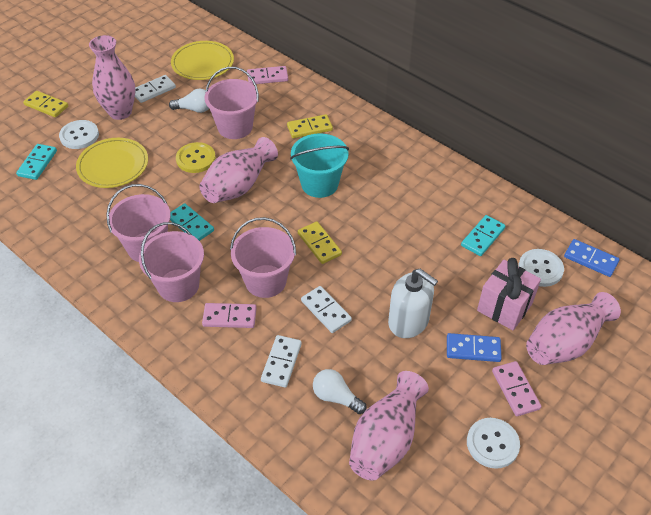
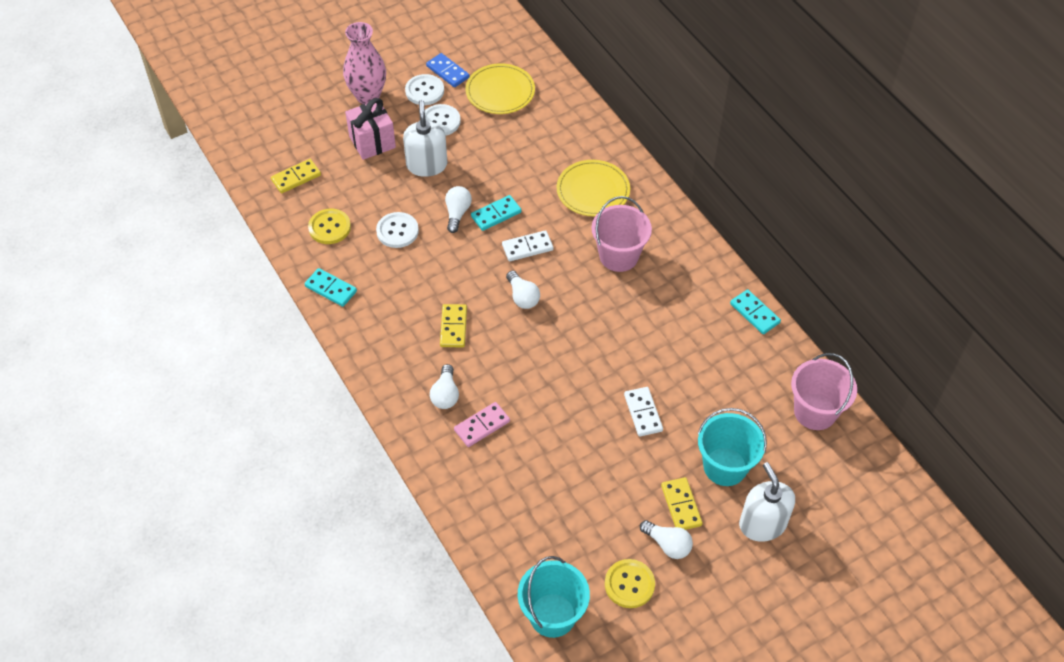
blue domino: [447,333,502,362] [564,239,619,277] = 2 -> [426,53,470,87] = 1
pink bucket: [106,184,171,262] [139,222,204,302] [204,67,259,139] [230,217,296,298] = 4 -> [592,196,652,272] [791,353,857,430] = 2
pink domino: [202,303,257,328] [247,66,288,84] [492,361,541,416] = 3 -> [454,402,510,447] = 1
pink vase: [89,35,136,120] [199,137,278,203] [349,371,429,481] [526,292,621,365] = 4 -> [343,22,386,104] = 1
turquoise bucket: [290,133,349,198] = 1 -> [518,556,590,638] [698,408,767,486] = 2
white domino: [135,75,176,103] [261,335,302,388] [301,286,352,333] = 3 -> [502,230,553,261] [624,387,663,437] = 2
white light bulb: [169,89,209,113] [313,369,367,414] = 2 -> [430,364,459,409] [445,186,472,233] [506,271,540,309] [640,520,693,559] = 4
white soap dispenser: [388,269,438,338] = 1 -> [403,100,447,177] [739,462,795,542] = 2
yellow button: [176,142,216,173] = 1 -> [308,209,351,244] [605,559,655,608] = 2

